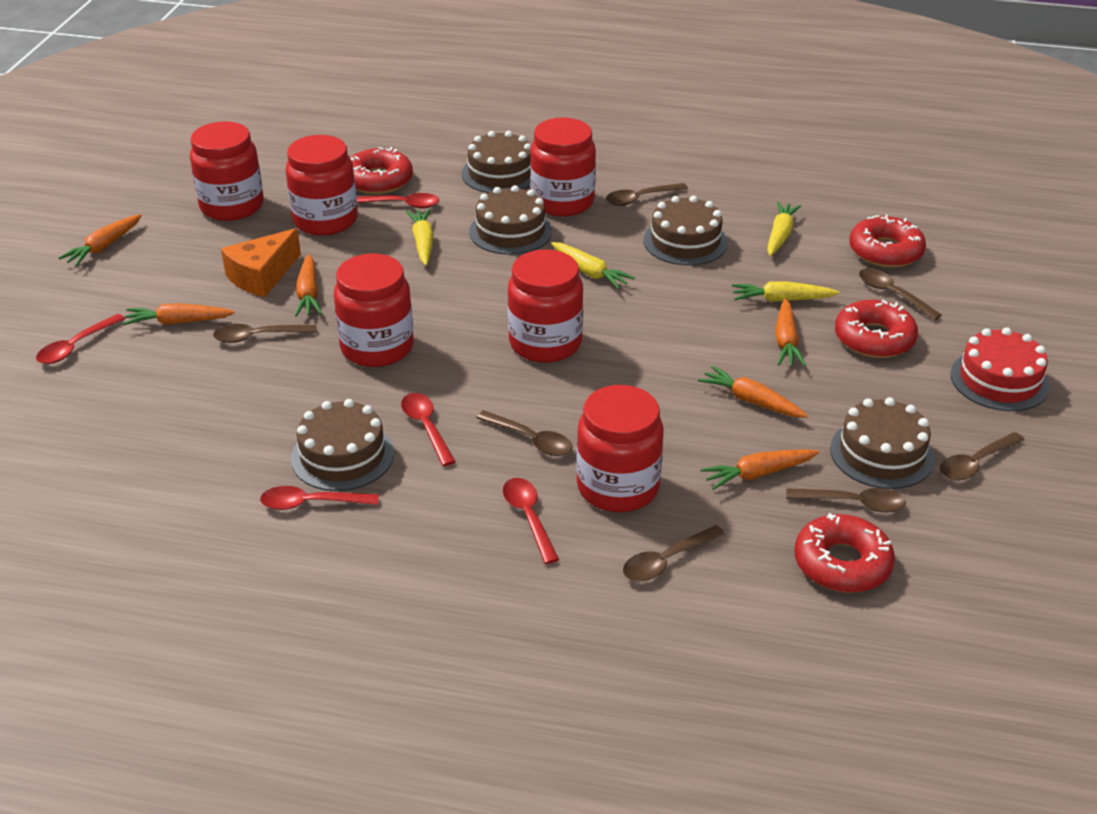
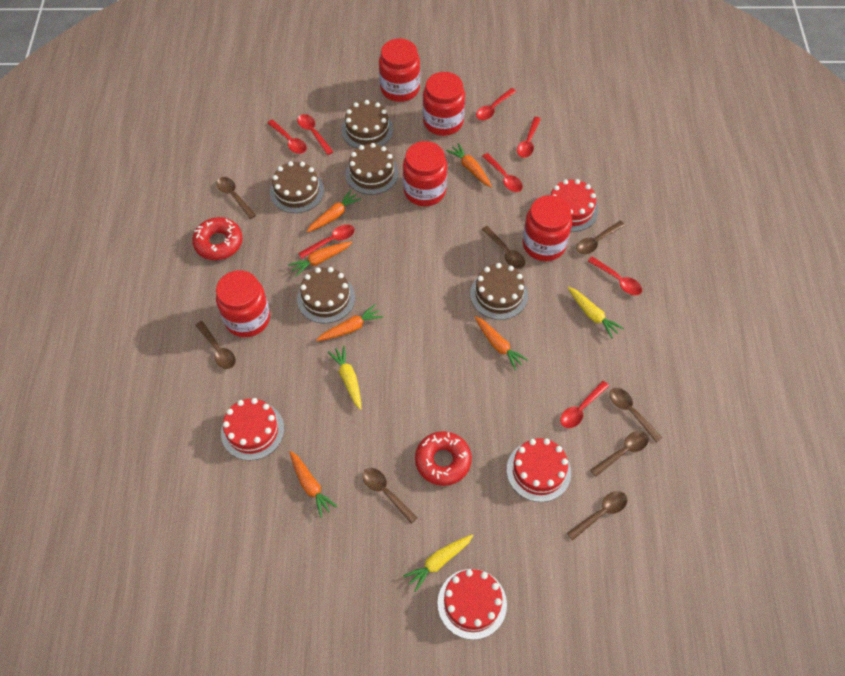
brown spoon: [213,324,317,343] [476,410,573,456] [606,183,688,206] [623,525,725,581] [786,488,906,512] [859,268,942,320] [940,432,1024,480] = 7 -> [195,321,236,369] [216,177,256,219] [363,468,418,524] [481,226,525,269] [567,491,627,540] [576,221,625,254] [590,431,649,477] [609,388,662,443] = 8
orange cheese: [221,228,301,297] = 1 -> none = 0
red cake: [950,327,1050,411] = 1 -> [221,398,284,461] [437,569,507,640] [507,438,571,502] [549,179,598,232] = 4
red donut: [350,147,413,194] [794,513,895,593] [835,300,918,358] [849,215,926,268] = 4 -> [192,217,243,260] [415,431,472,486] = 2
red jar: [190,121,264,221] [286,135,358,236] [334,253,414,367] [508,249,583,363] [530,117,596,217] [576,385,664,512] = 6 -> [216,270,270,337] [379,38,420,102] [403,141,447,206] [423,72,465,136] [522,195,572,261] = 5
red spoon: [36,314,125,364] [260,486,379,510] [357,193,439,208] [401,393,456,466] [503,478,559,564] = 5 -> [267,120,307,154] [297,114,334,155] [298,224,355,258] [476,88,516,120] [482,153,523,192] [517,117,541,158] [560,381,609,428] [588,256,642,295] = 8
yellow carrot: [406,209,434,266] [551,242,635,289] [732,281,840,302] [767,201,801,256] = 4 -> [328,346,361,410] [403,534,473,592] [568,287,624,338] = 3

